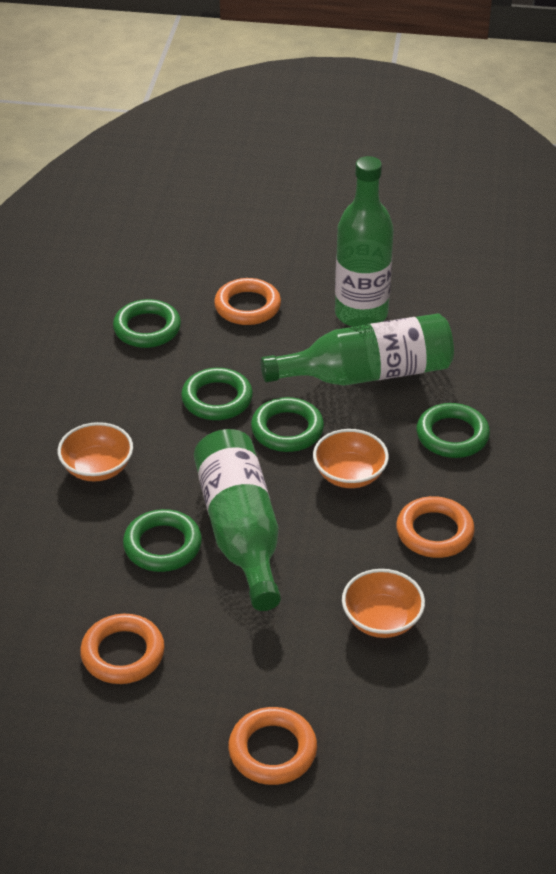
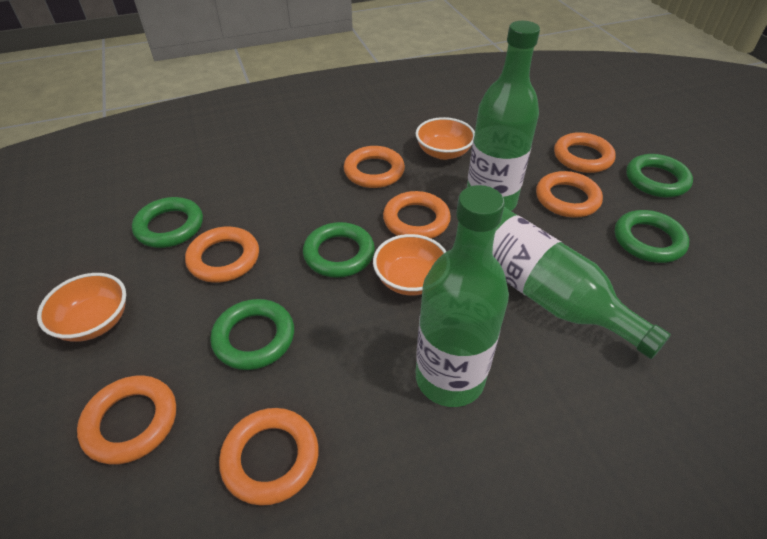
orange ring: [80,614,165,684] [214,278,281,325] [228,707,317,785] [396,496,475,558] = 4 -> [77,375,176,465] [185,227,259,283] [219,408,319,506] [344,146,405,188] [383,191,451,239] [536,171,603,218] [554,132,616,173] = 7

